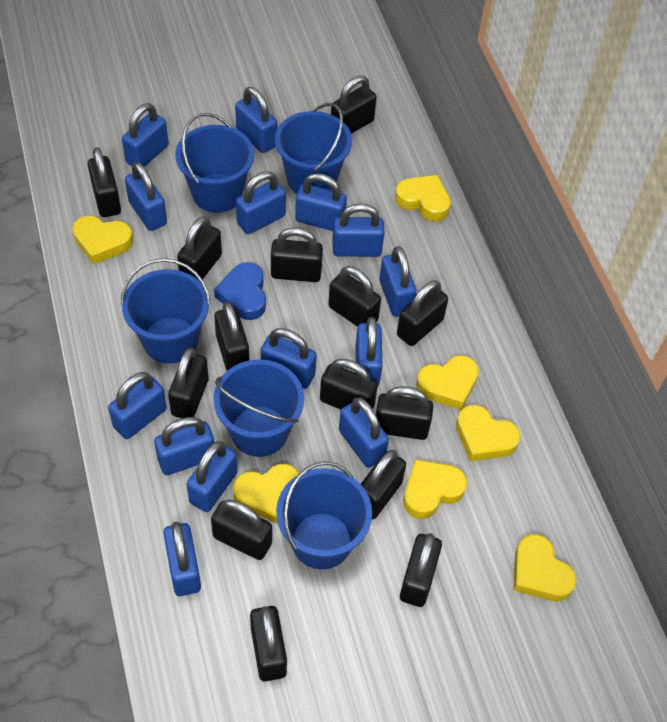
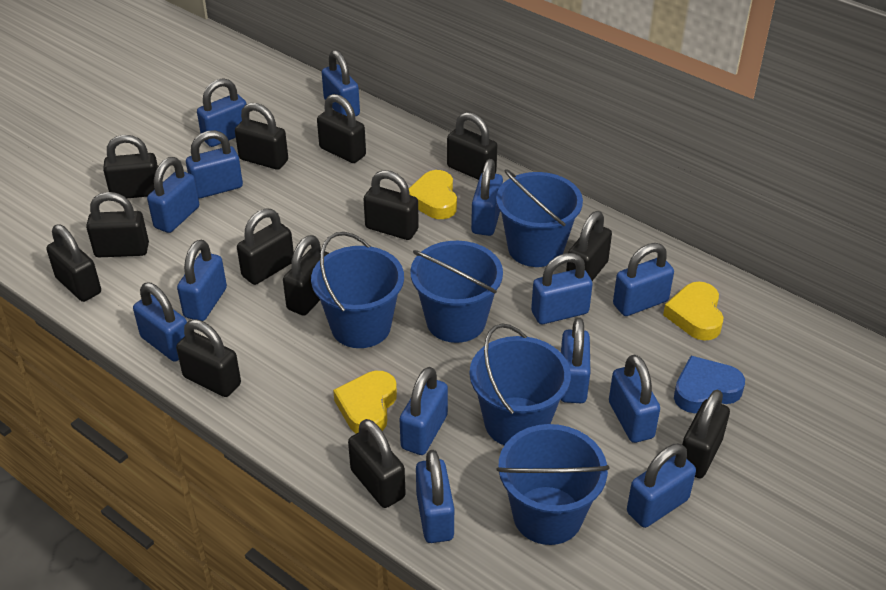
black padlock: [88,147,121,217] [168,348,209,418] [177,216,222,282] [211,499,272,560] [214,302,249,371] [250,606,287,682] [271,227,323,282] [320,359,378,409] [328,266,381,327] [331,75,377,134] [361,450,406,520] [376,386,433,440] [397,280,448,346] [400,533,442,607] = 14 -> [46,224,101,302] [86,192,149,257] [103,135,158,198] [176,319,241,397] [235,103,288,170] [237,208,294,285] [283,235,329,316] [317,94,366,163] [348,419,406,508] [363,170,419,240] [447,112,497,180] [566,211,612,281] [682,390,730,478] = 13
yellow heart: [72,216,133,264] [233,464,299,524] [395,175,451,221] [403,459,467,519] [416,355,479,410] [456,405,520,461] [514,534,576,601] = 7 -> [333,371,397,434] [409,170,457,219] [663,282,724,341] = 3

